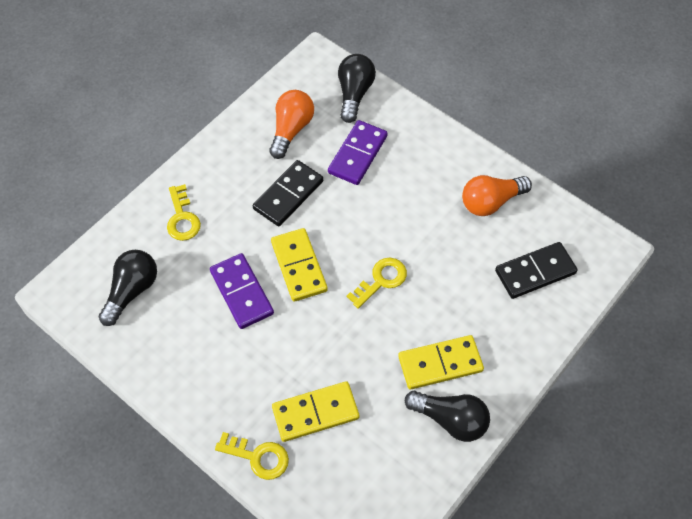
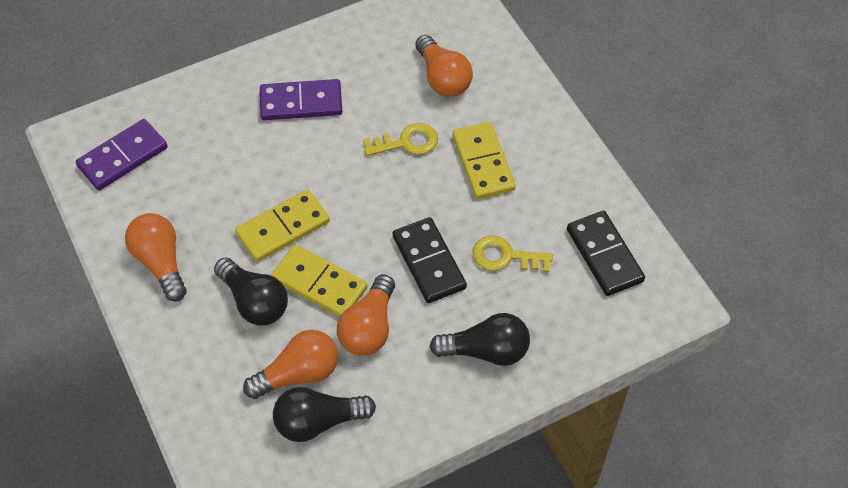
orange light bulb: [269,90,314,159] [462,175,532,216] = 2 -> [125,213,187,301] [243,330,338,399] [337,274,395,356] [415,35,473,97] = 4
yellow key: [167,184,201,241] [215,432,289,480] [347,258,407,309] = 3 -> [363,123,438,156] [472,236,553,273] = 2

